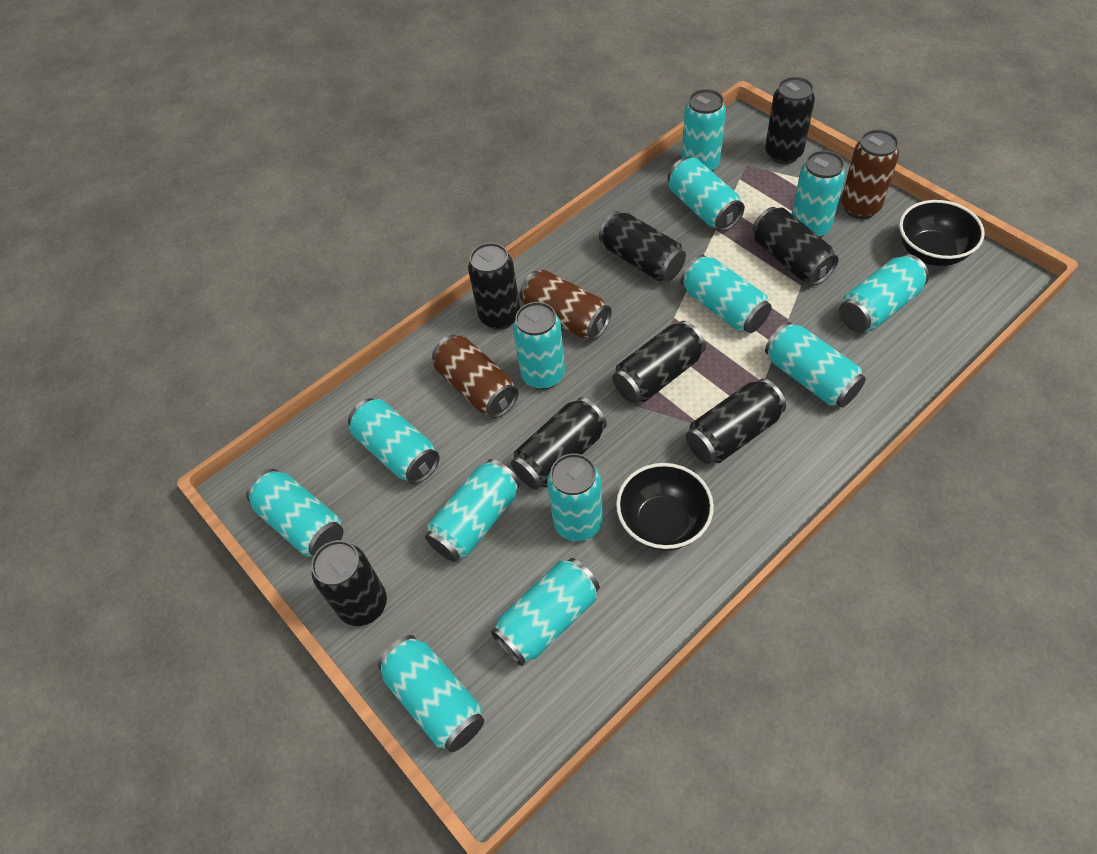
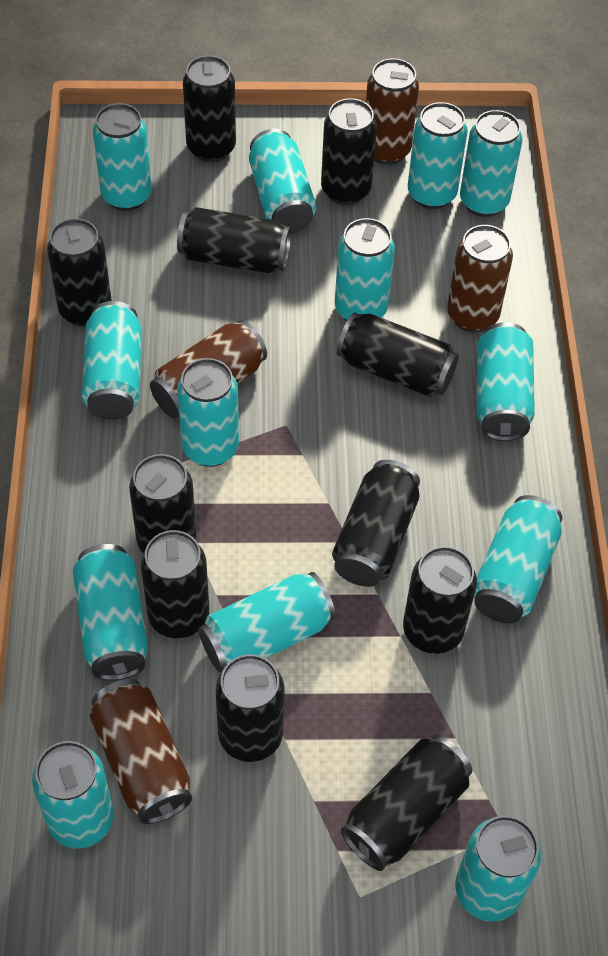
black bowl: [616,463,714,551] [899,200,985,266] = 2 -> none = 0
black can: [311,540,387,626] [468,243,520,330] [511,397,607,490] [599,211,686,281] [612,321,706,403] [686,379,786,464] [752,207,839,285] [765,77,815,164] = 8 -> [47,218,112,327] [129,454,197,553] [141,530,209,638] [177,207,291,273] [183,55,236,162] [216,654,284,762] [321,98,377,205] [332,460,420,587] [337,312,459,397] [341,735,472,871] [403,546,477,654] = 11
brown can: [432,335,519,418] [520,270,612,340] [841,129,899,219] = 3 -> [90,679,192,824] [150,320,267,419] [366,58,419,165] [447,225,513,332] = 4

